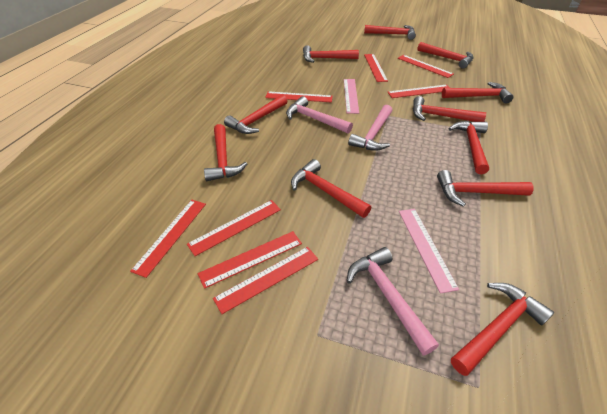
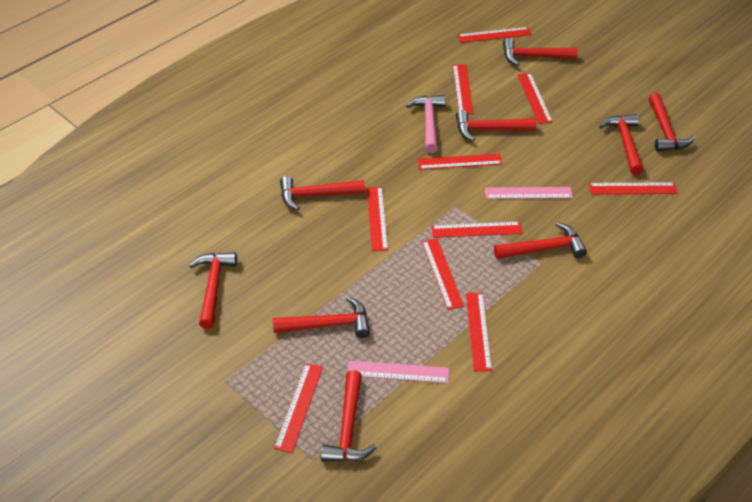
pink hammer: [286,96,353,134] [347,247,439,356] [348,104,392,151] = 3 -> [406,95,445,153] = 1
red hammer: [204,124,247,181] [224,95,288,134] [291,159,371,218] [303,45,359,63] [364,25,416,40] [413,96,486,122] [417,42,473,69] [437,170,534,207] [442,82,513,103] [448,121,489,174] [451,283,554,376] = 11 -> [189,252,237,329] [273,297,370,338] [280,176,365,210] [321,370,376,462] [456,110,537,141] [494,222,587,259] [503,38,578,66] [599,114,643,175] [649,93,695,152] = 9
red ruler: [130,200,206,278] [187,200,281,256] [198,231,302,289] [213,247,318,314] [265,91,333,102] [364,54,388,82] [387,85,450,98] [398,55,454,78] = 8 -> [274,363,323,453] [367,187,388,251] [417,154,503,170] [422,238,464,310] [431,221,522,238] [453,64,473,114] [457,27,532,43] [466,293,492,371] [517,73,553,124] [589,182,678,194] = 10

